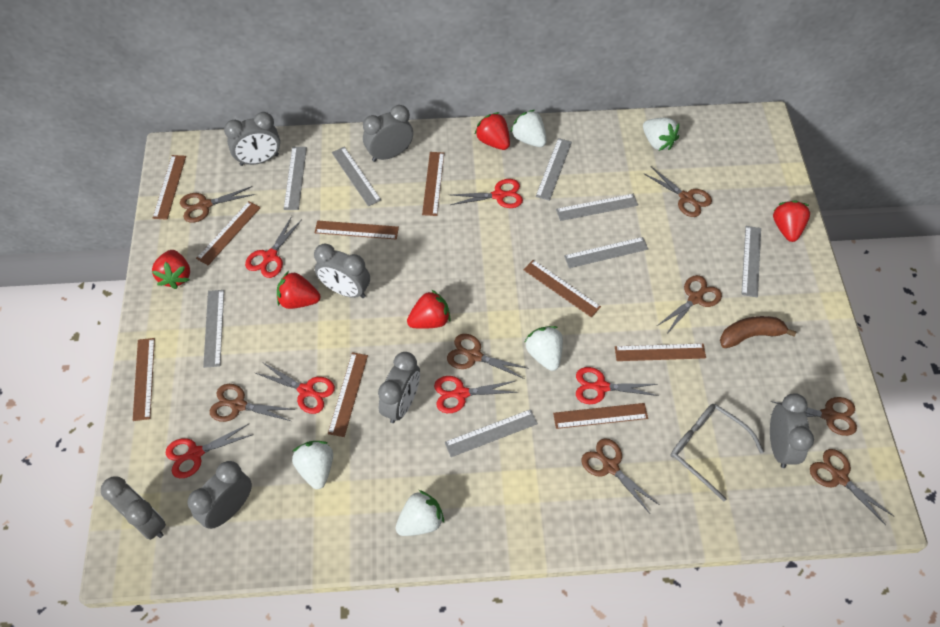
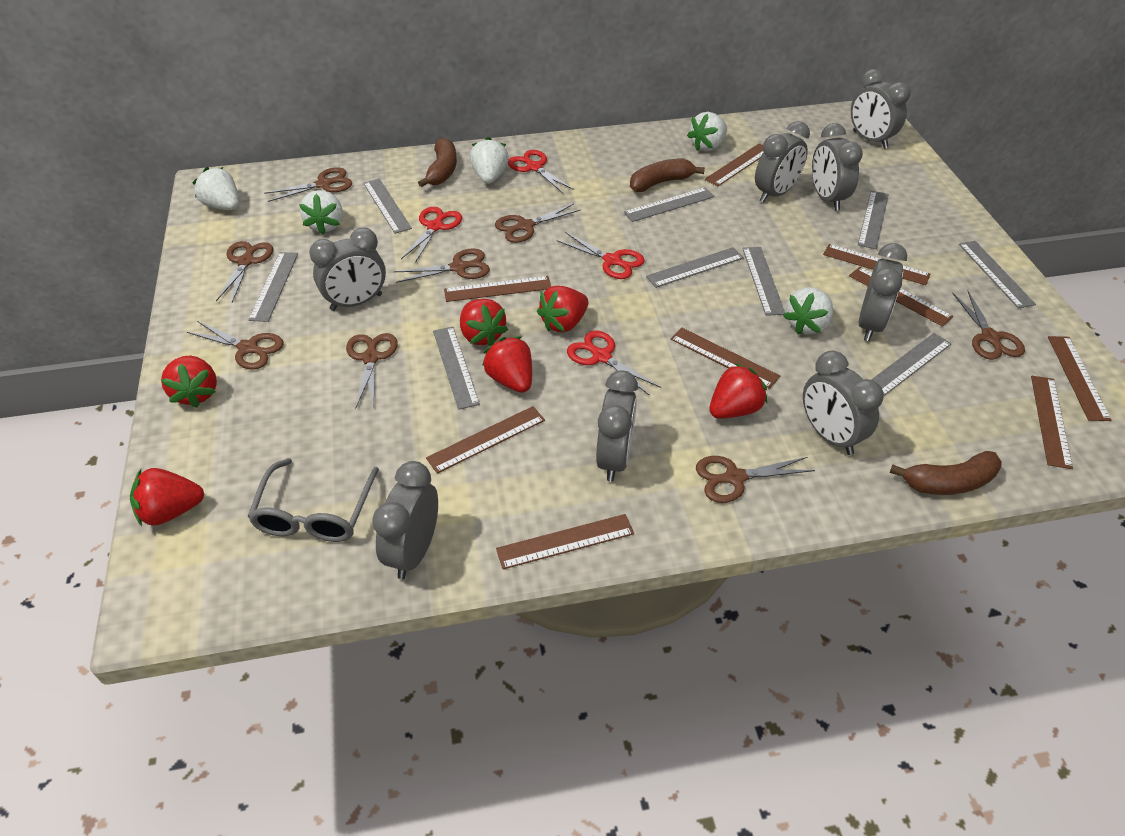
brown banana: [720,316,796,348] = 1 -> [418,137,457,187] [630,158,705,192] [890,451,1002,495] = 3
grey clock: [101,476,166,540] [188,461,252,529] [224,112,280,166] [314,243,370,298] [363,105,413,162] [378,352,420,423] [770,393,814,468] = 7 -> [309,228,386,311] [372,461,438,579] [596,370,638,482] [755,121,810,203] [803,351,883,455] [812,123,863,211] [851,69,910,149] [859,243,907,341] = 8
grey ruler: [203,290,224,368] [284,147,307,210] [332,147,381,206] [445,409,538,457] [536,138,572,201] [556,194,638,221] [564,237,648,268] [741,226,761,297] = 8 -> [249,252,298,322] [363,178,412,234] [433,326,480,410] [624,187,715,222] [646,247,744,288] [742,247,785,316] [858,191,889,249] [871,333,952,397] [959,241,1036,309] = 9
red scissors: [166,424,252,478] [245,216,301,278] [255,362,335,414] [434,376,518,413] [451,179,523,208] [576,367,659,404] = 6 -> [401,207,462,263] [508,150,575,194] [557,232,645,279] [567,331,661,396] = 4
red strawberry: [152,250,190,289] [277,271,320,309] [407,289,451,329] [474,112,510,150] [773,201,810,242] = 5 -> [130,468,204,526] [161,356,217,408] [460,299,508,346] [482,337,532,393] [537,286,589,333] [709,363,767,419] = 6

